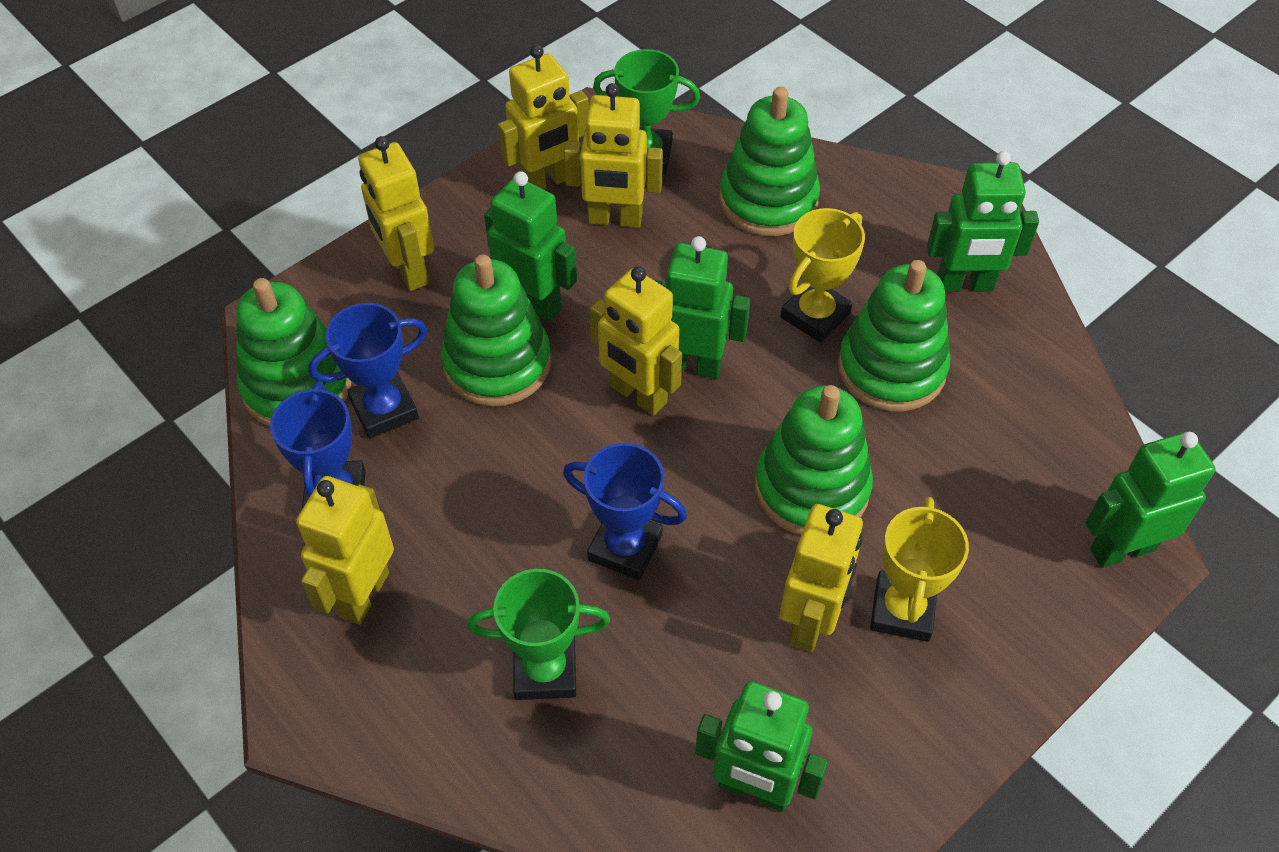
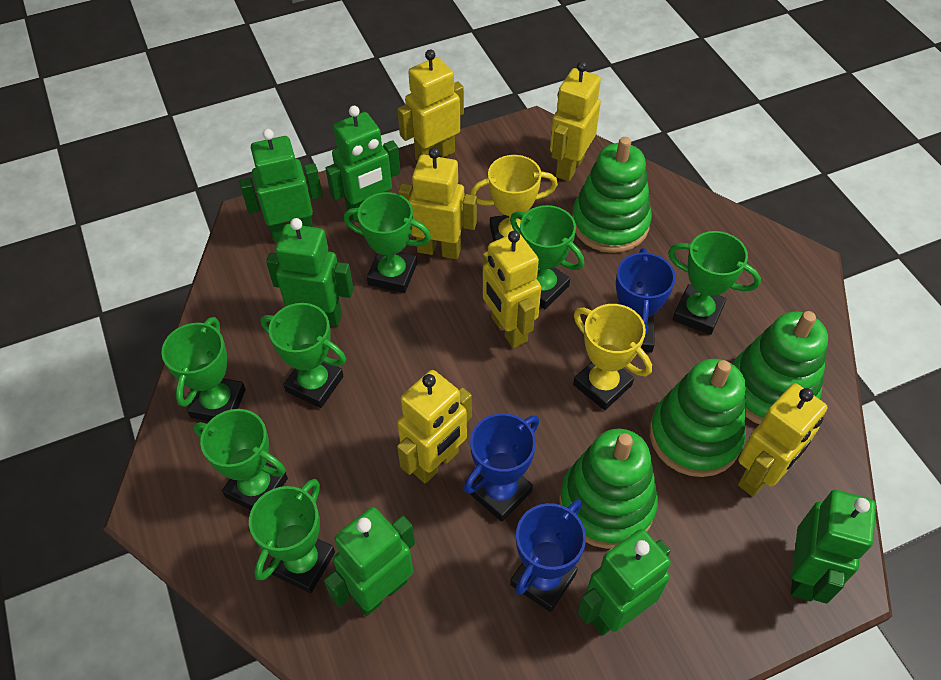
green robot: [484,171,577,322] [654,236,750,379] [695,681,828,812] [927,151,1039,292] [1085,432,1216,568] = 5 -> [239,129,323,242] [266,218,354,327] [324,507,415,616] [325,106,401,222] [578,529,671,635] [791,490,876,604] = 6
green stacking toy: [236,278,351,426] [441,255,551,406] [719,87,820,236] [755,385,873,535] [838,260,950,412] = 5 -> [559,429,658,549] [572,137,652,253] [650,359,746,477] [733,311,828,424] = 4
green trophy: [467,569,610,700] [593,49,700,175] = 2 -> [161,317,246,421] [193,409,288,510] [249,479,335,593] [261,303,346,408] [344,192,431,293] [510,205,584,309] [668,231,761,335] = 7

